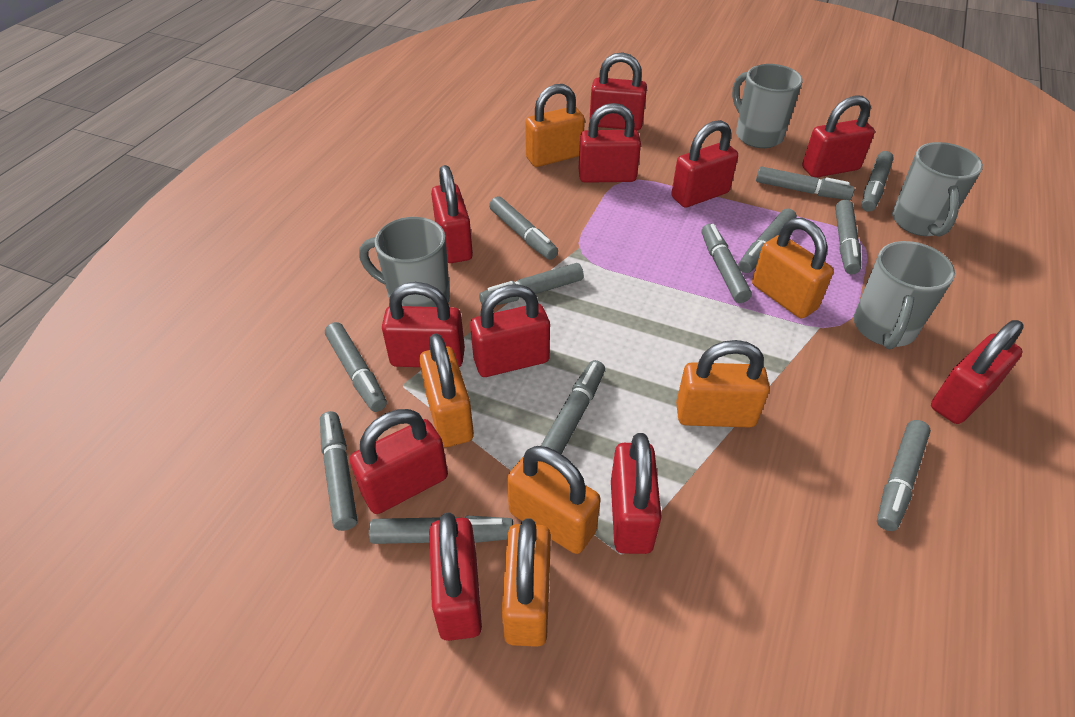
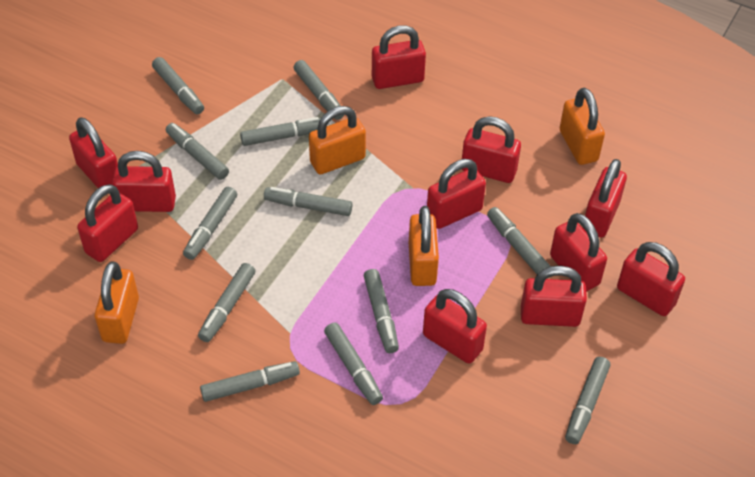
grey mug: [359,217,450,307] [732,64,802,148] [854,241,955,350] [892,142,983,236] = 4 -> none = 0
orange padlock: [419,333,474,447] [501,518,551,647] [507,446,601,554] [525,84,585,167] [676,340,770,428] [752,218,834,318] = 6 -> [95,261,139,344] [309,106,366,174] [409,206,439,286] [560,88,605,165] = 4

